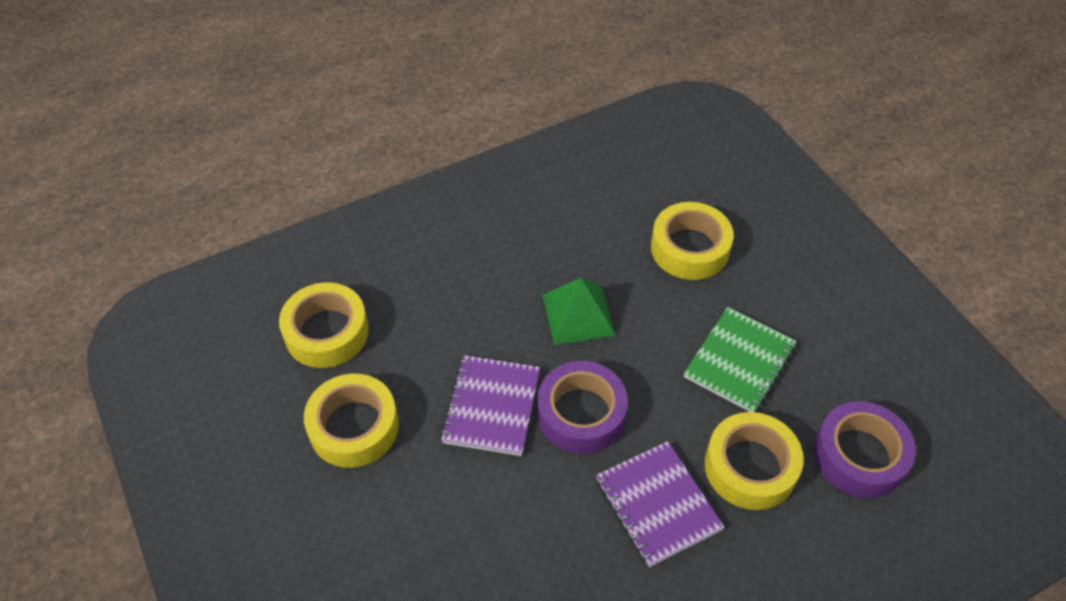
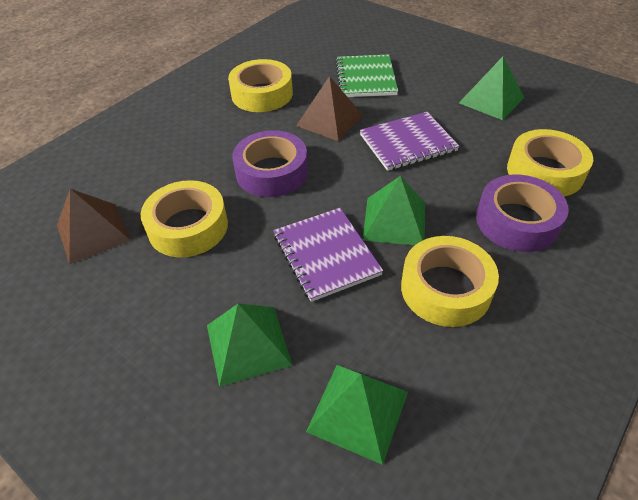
brown pyramid: none = 0 -> [57,189,131,265] [296,76,363,141] = 2
green pyramid: [543,278,616,345] = 1 -> [207,304,292,387] [306,365,408,465] [362,176,425,245] [459,57,524,120] = 4

